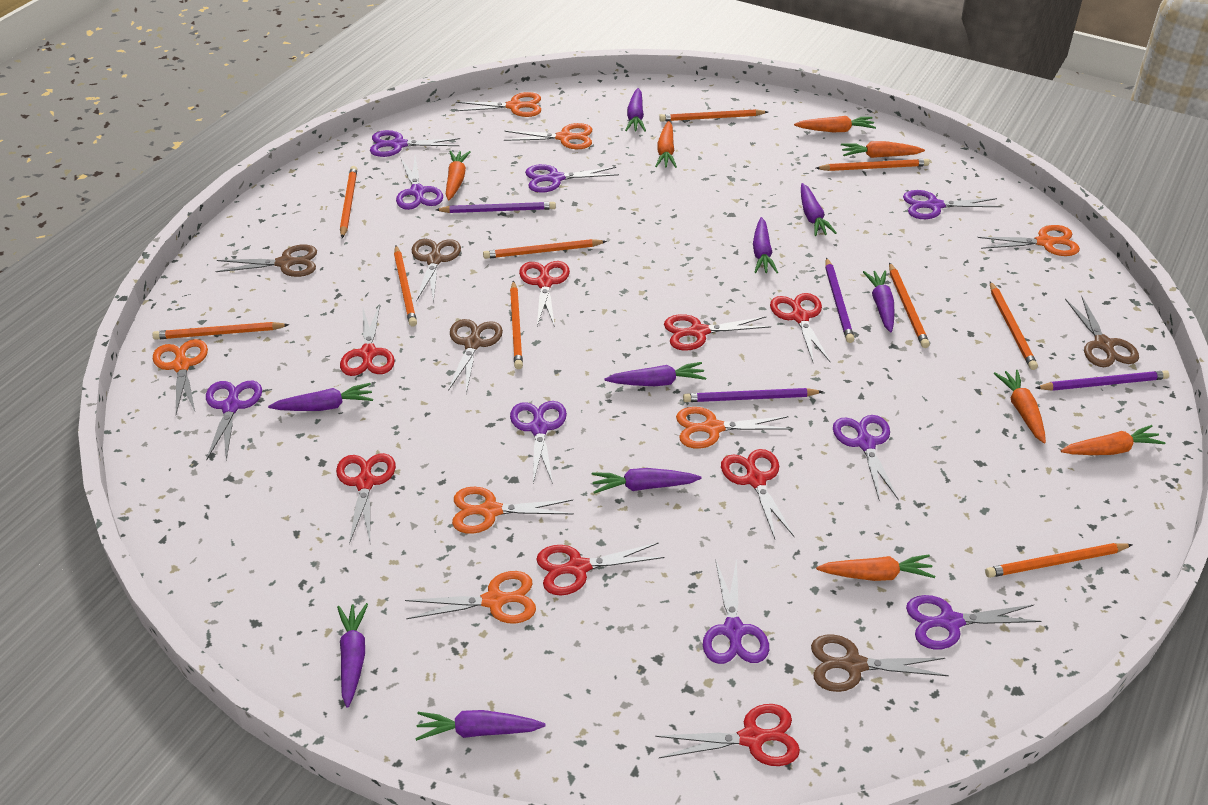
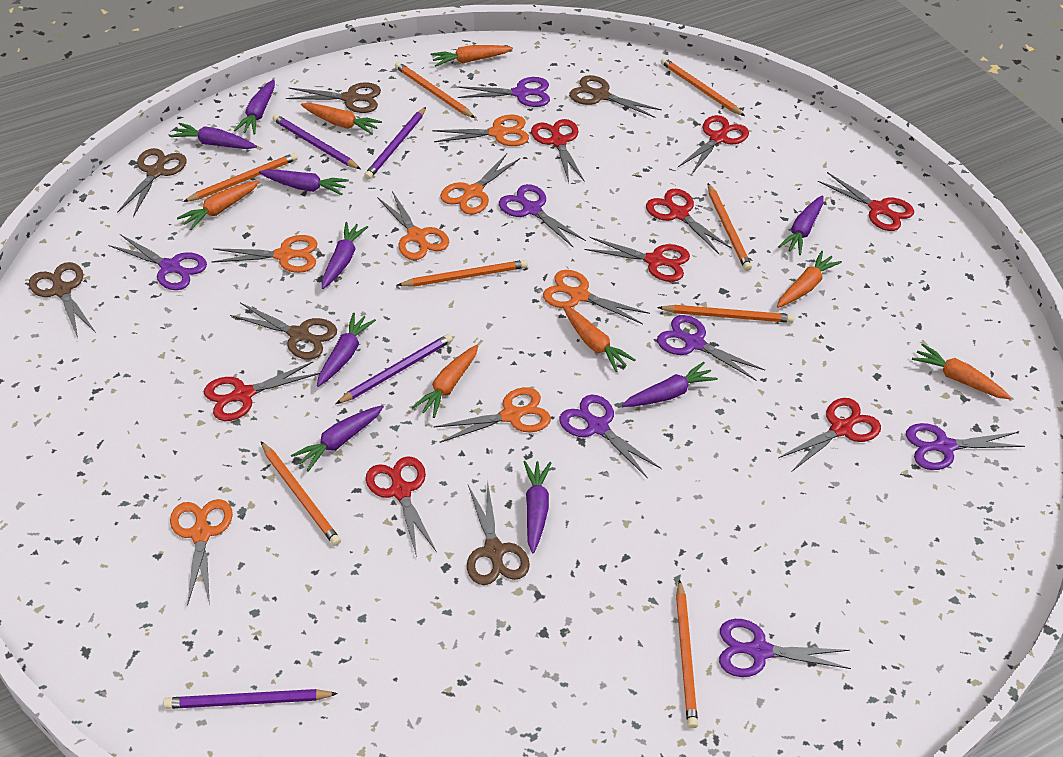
brown scissors: [215,245,317,277] [412,239,461,303] [448,319,503,394] [811,634,949,692] [1065,296,1139,367] = 5 -> [29,262,96,338] [117,148,187,217] [230,303,337,359] [286,82,381,113] [467,480,530,585] [569,75,662,118] = 6
orange pencil: [152,322,289,340] [340,166,357,238] [394,246,417,327] [483,239,607,259] [510,280,523,369] [659,109,768,122] [816,159,930,171] [889,262,930,348] [985,543,1133,578] [990,282,1038,370] = 10 -> [183,153,298,202] [261,441,341,546] [395,62,475,118] [397,260,528,287] [657,305,794,323] [660,58,745,116] [676,579,698,729] [708,183,752,271] = 8
purple scissors: [206,381,262,461] [370,130,460,157] [396,156,443,210] [510,401,567,484] [525,164,619,193] [703,558,769,664] [833,415,899,500] [903,190,1001,219] [906,595,1042,649] = 9 -> [109,234,207,290] [458,77,550,107] [499,184,586,248] [559,395,662,478] [657,315,765,380] [719,619,851,677] [906,423,1025,470] = 7

